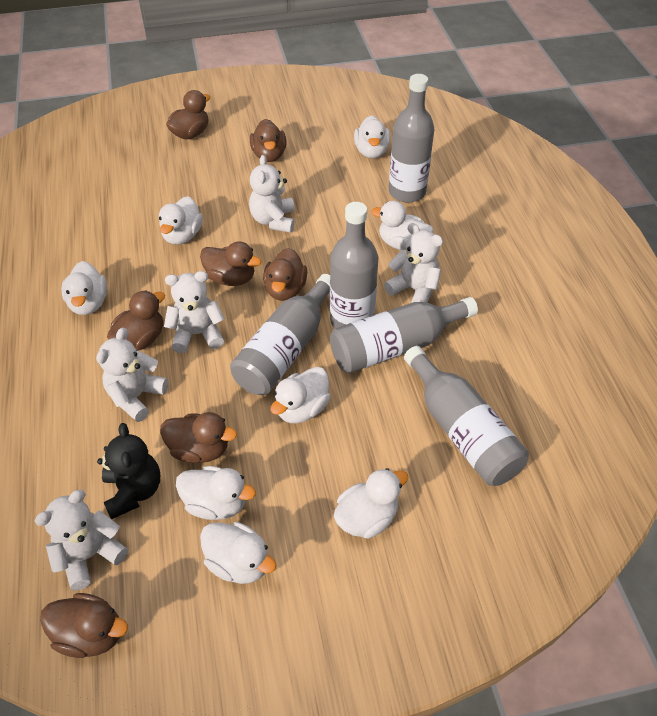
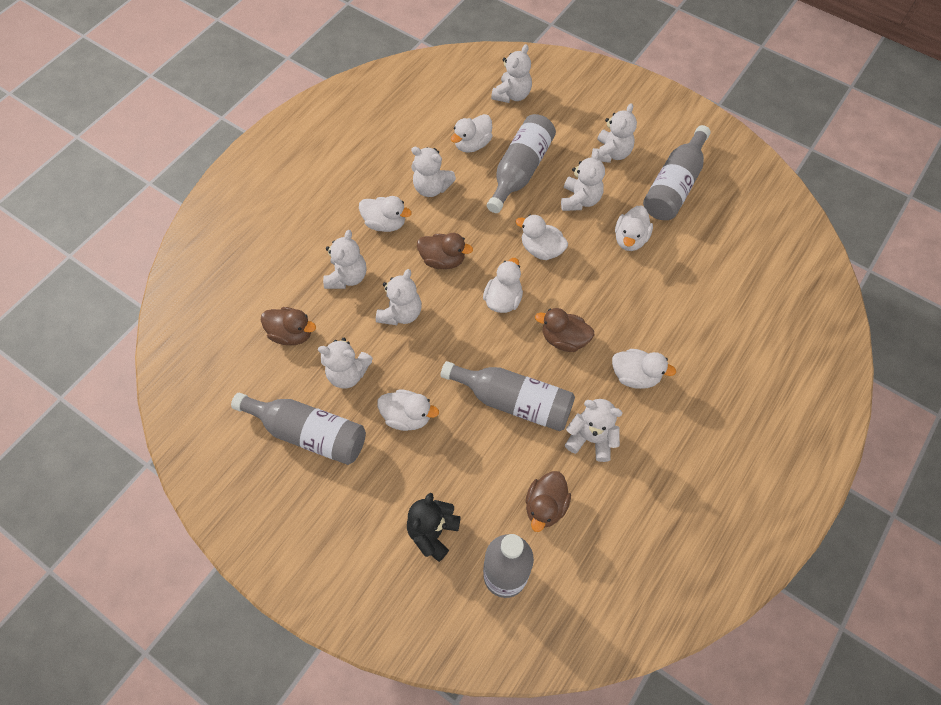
brown duck: [40,593,128,658] [107,290,165,351] [160,412,237,463] [166,90,210,139] [200,241,261,286] [250,119,287,162] [263,248,307,301] = 7 -> [261,307,316,345] [417,233,473,269] [526,471,571,532] [535,308,595,352] = 4
white duck: [61,261,107,315] [159,196,203,245] [176,466,256,520] [200,522,277,584] [271,367,331,423] [334,468,408,539] [354,115,390,158] [371,201,433,251] = 8 -> [359,196,412,232] [377,389,439,431] [451,114,492,153] [483,258,523,313] [516,215,568,260] [612,349,676,389] [615,206,653,251] = 7
white teddy bear: [35,490,128,591] [96,328,168,422] [164,271,225,353] [249,155,295,233] [384,223,443,303] = 5 -> [318,338,373,388] [323,230,366,289] [376,269,421,325] [411,147,456,197] [491,44,532,103] [561,150,605,211] [565,399,623,462] [591,103,637,163] = 8

